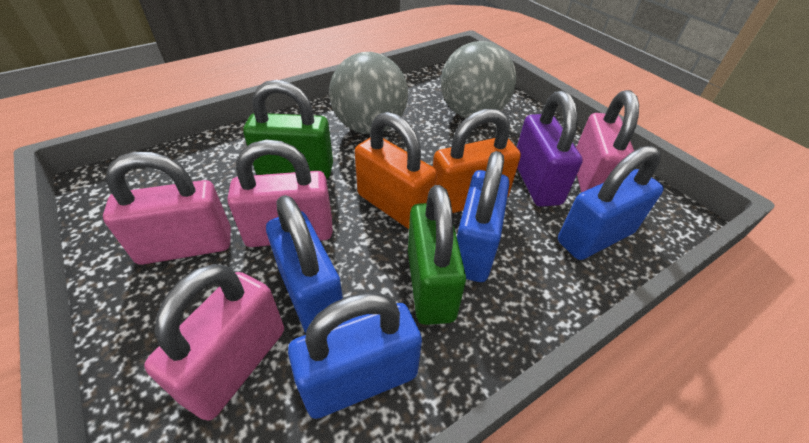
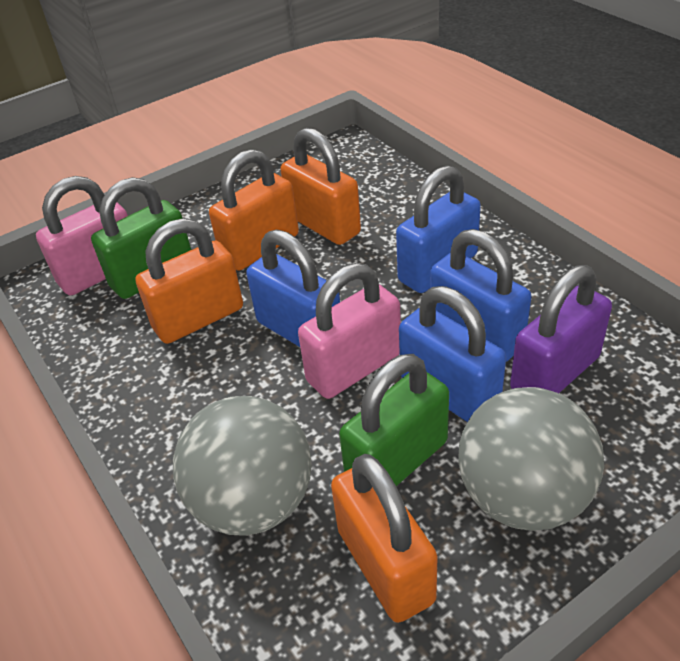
orange padlock: [355,112,437,229] [433,109,521,213] = 2 -> [135,218,243,344] [209,149,299,271] [280,128,361,245] [331,454,438,623] = 4
pink padlock: [103,152,231,265] [144,264,284,421] [227,140,333,247] [576,90,639,192] = 4 -> [36,176,128,296] [298,263,401,399] = 2

